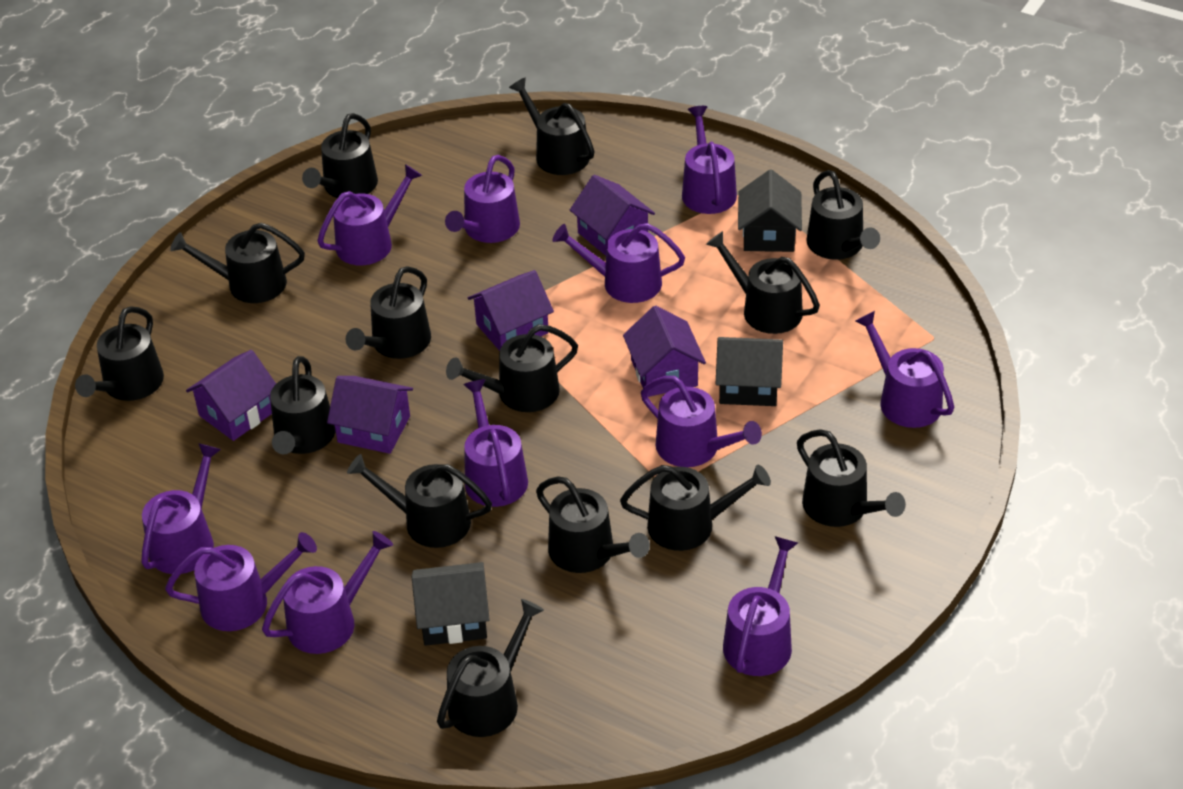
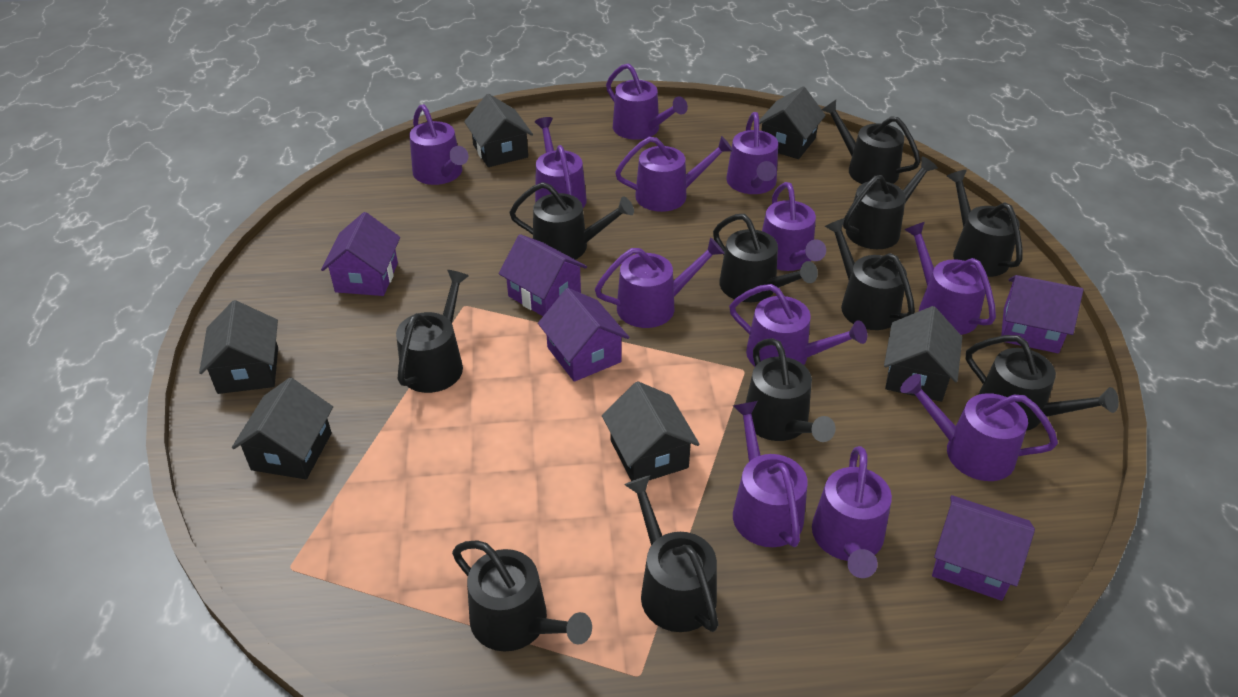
black house: [412,562,490,646] [716,337,783,406] [738,169,802,252] = 3 -> [199,300,278,394] [232,378,333,479] [464,94,533,167] [602,381,700,481] [759,86,826,159] [884,306,962,402] = 6
black watering can: [75,306,164,401] [170,223,305,303] [270,356,336,454] [302,113,378,198] [346,266,431,359] [347,454,492,548] [437,599,544,737] [446,324,578,412] [509,77,594,175] [536,477,650,573] [620,465,771,551] [706,231,820,334] [797,429,906,527] [806,170,880,260] = 14 -> [396,270,469,393] [452,540,592,652] [509,182,634,260] [624,475,719,632] [713,214,818,302] [746,338,836,442] [822,100,921,184] [825,218,915,330] [843,156,938,249] [947,170,1023,277] [966,335,1119,431] = 11
purple watering can: [141,443,221,574] [165,532,317,631] [262,531,393,654] [317,164,422,265] [445,155,520,243] [463,379,528,507] [553,223,685,303] [641,376,762,467] [682,106,737,214] [723,536,798,676] [855,311,954,428] = 11 -> [409,104,468,185] [535,117,587,208] [595,237,724,328] [606,63,688,140] [615,136,733,212] [726,112,778,194] [729,284,867,366] [733,401,808,547] [762,182,826,271] [812,446,892,578] [900,374,1058,481] [904,222,996,335] = 12

